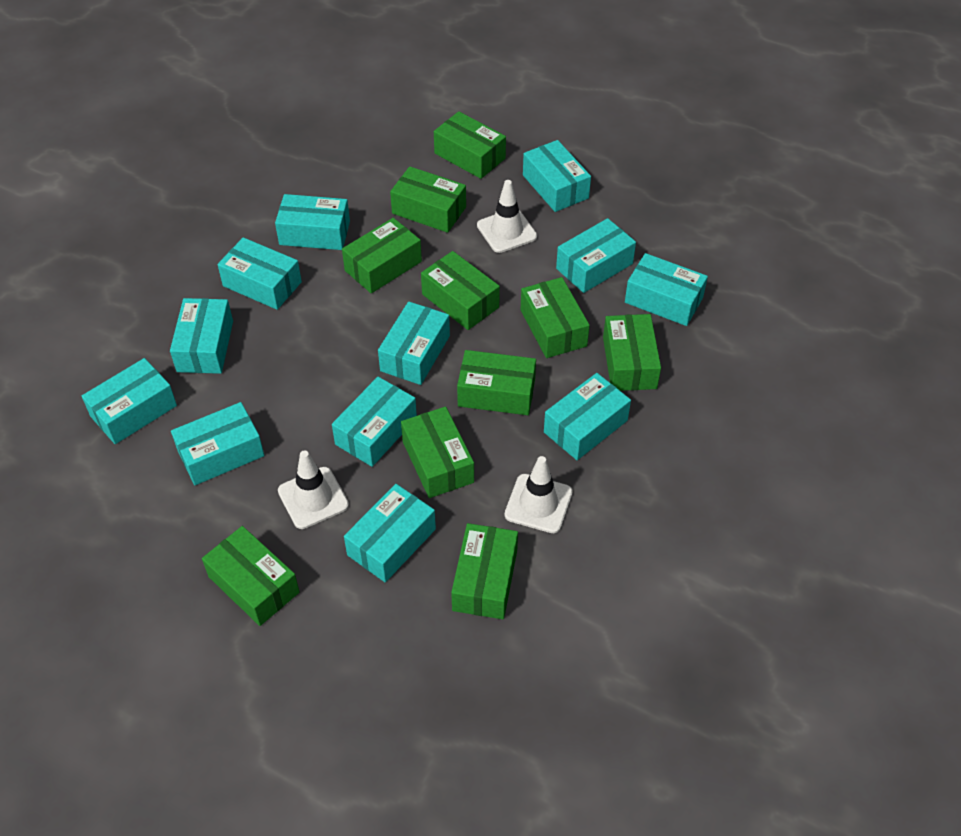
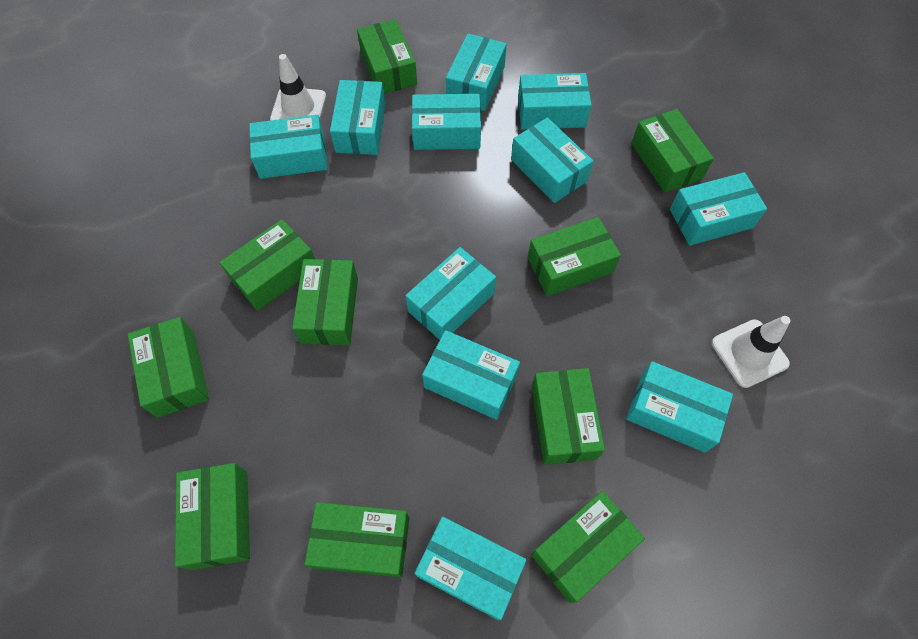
turquoise box: [82,358,177,444] [170,298,233,374] [171,402,264,485] [217,237,302,310] [275,194,350,250] [332,377,417,467] [344,484,436,582] [378,301,450,385] [523,140,591,212] [544,373,631,460] [556,218,636,293] [625,253,708,326] = 12 -> [249,115,328,179] [330,80,386,155] [406,247,496,340] [412,94,481,150] [415,517,526,620] [422,330,520,420] [446,33,507,111] [511,117,593,203] [518,73,592,130] [626,361,733,453] [670,172,767,246] = 11
white traffic cone: [278,450,349,529] [477,180,537,253] [505,456,573,533] = 3 -> [270,54,326,121] [712,316,791,388] = 2

